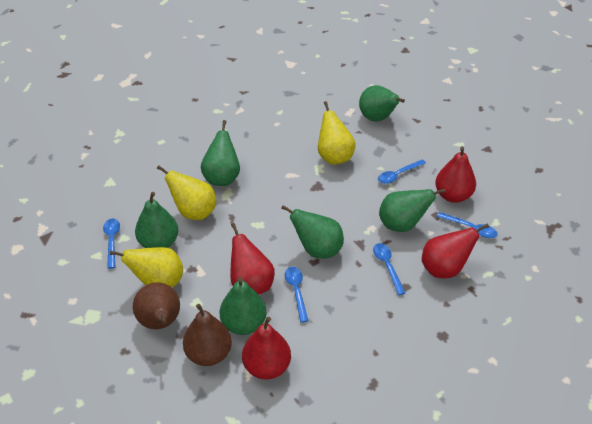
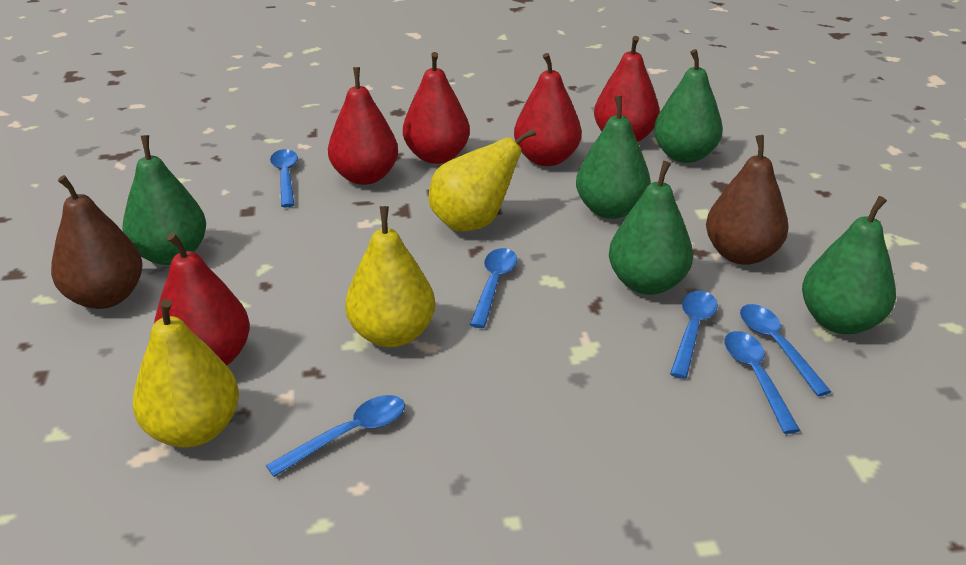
blue spoon: [103,219,120,269] [285,267,309,323] [373,243,405,295] [378,160,426,184] [437,212,498,238] = 5 -> [266,395,405,477] [270,149,298,207] [470,248,517,328] [670,291,718,379] [724,331,800,434] [740,304,831,396] = 6
green pear: [135,192,178,248] [201,120,240,186] [219,277,267,335] [281,205,344,259] [359,85,405,121] [379,189,446,232] = 6 -> [123,135,206,265] [576,96,651,219] [609,161,693,295] [654,49,723,163] [802,196,896,334] = 5
red pear: [230,223,275,295] [242,317,291,379] [422,224,489,278] [435,147,476,203] = 4 -> [154,233,250,365] [328,67,398,185] [403,52,470,164] [514,53,582,166] [594,36,660,142] = 5

